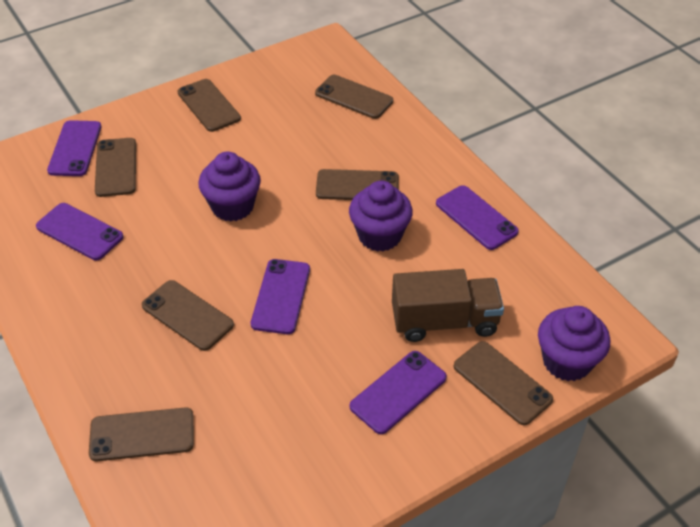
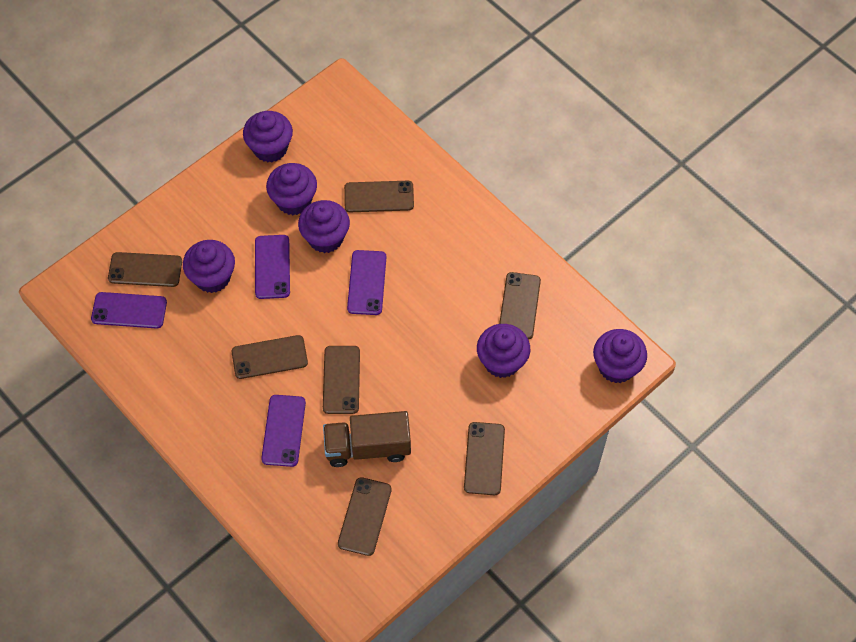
purple cupcake: [198,152,261,222] [349,180,413,252] [538,306,610,381] = 3 -> [183,240,235,293] [243,111,293,162] [266,163,317,215] [298,200,350,253] [477,324,530,378] [593,329,647,383] = 6
purple phone: [36,203,124,260] [47,120,101,176] [251,259,310,334] [350,351,447,434] [436,185,519,250] = 5 -> [91,292,167,329] [255,235,290,299] [261,395,306,467] [347,250,386,315] = 4

